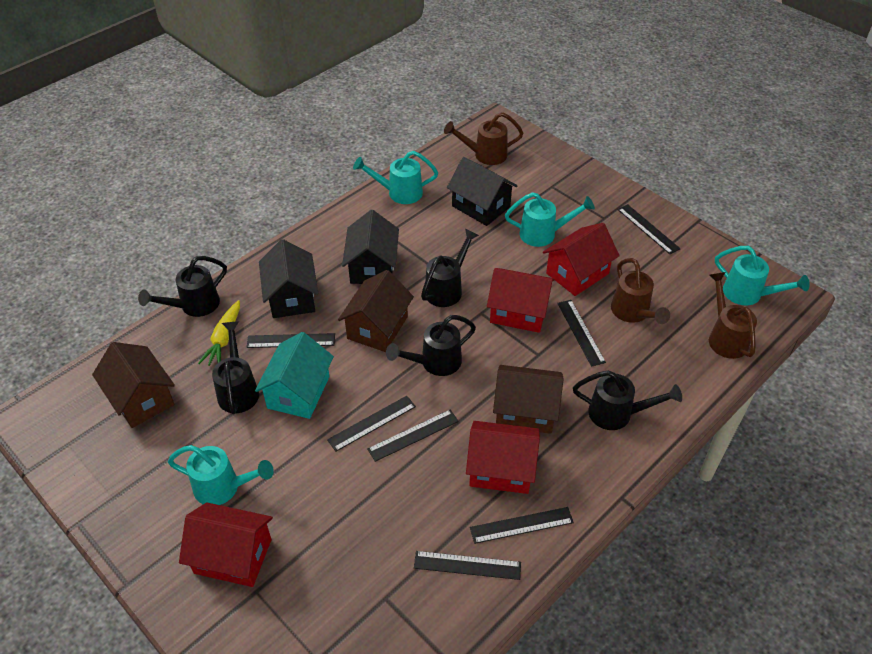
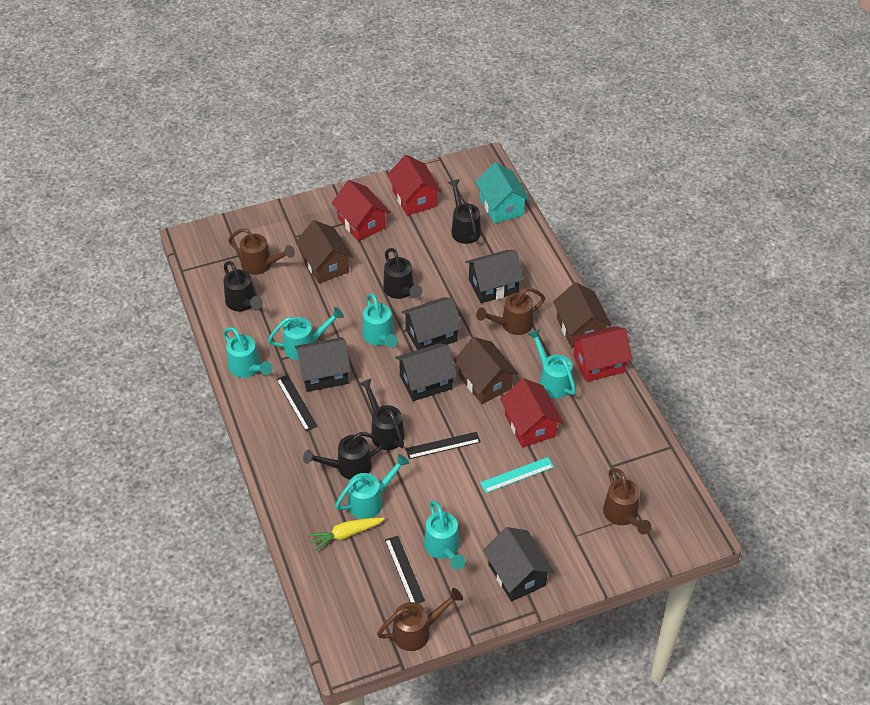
black house: [259,239,318,318] [342,210,399,284] [447,157,518,226] = 3 -> [295,337,351,392] [395,343,457,401] [401,297,462,350] [465,250,524,303] [483,527,554,602] = 5
black ruler: [247,333,335,348] [327,396,416,452] [367,410,459,462] [414,551,521,580] [470,507,574,544] [557,300,606,367] [618,204,681,254] = 7 -> [276,375,318,431] [385,536,425,603] [405,432,481,459] = 3
brown watering can: [444,112,523,165] [611,258,670,324] [709,272,757,359] = 3 -> [228,228,295,275] [377,588,463,651] [476,288,545,335] [603,468,652,535] = 4
turquoise ruler: none = 0 -> [480,457,554,493] = 1
turquoise watering can: [168,445,274,505] [353,151,438,204] [505,192,595,247] [715,246,810,305] = 4 -> [223,327,273,378] [268,307,344,360] [335,454,409,519] [362,293,397,348] [424,500,465,569] [528,329,576,398] = 6

